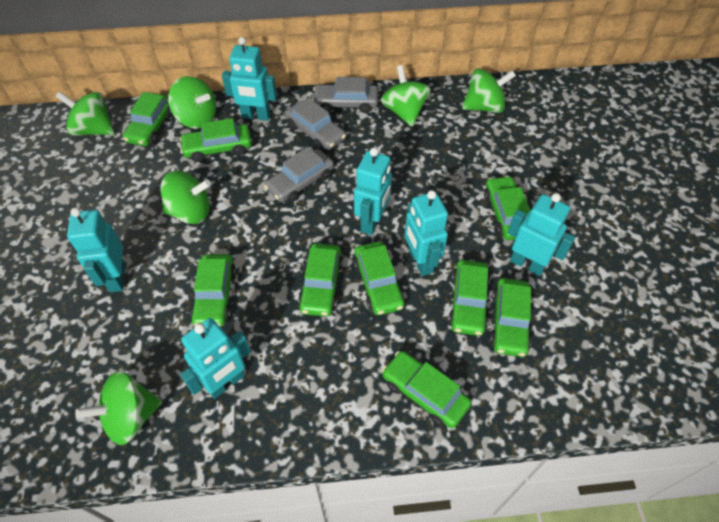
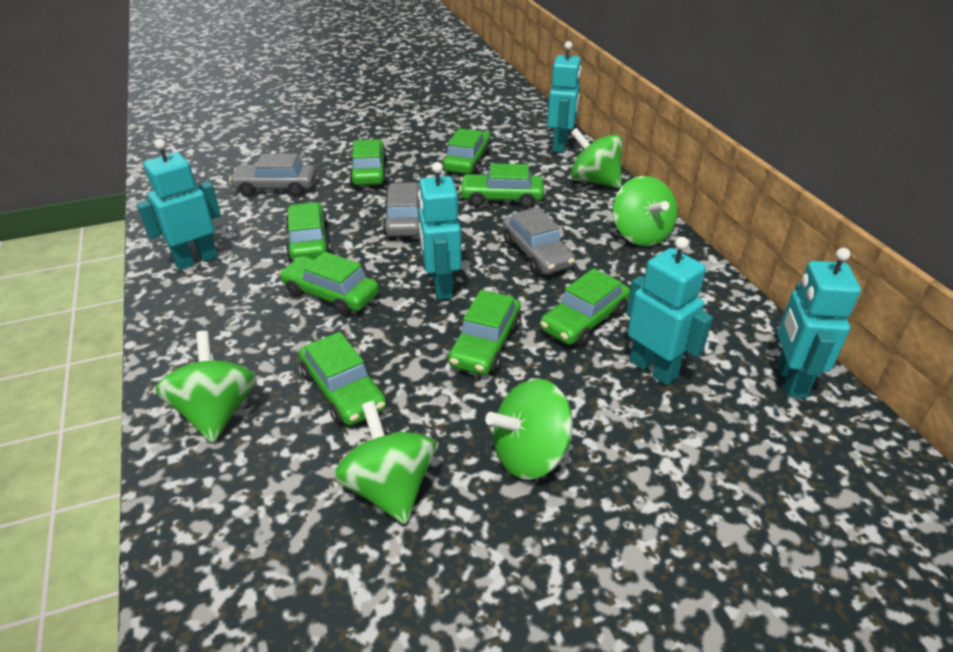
green car: [123,92,173,146] [179,118,251,162] [191,254,236,327] [298,243,343,316] [354,242,405,315] [382,351,472,428] [448,260,490,336] [484,176,530,240] [490,278,532,357] = 9 -> [279,252,379,316] [285,202,331,261] [299,332,387,426] [349,139,387,186] [443,128,491,174] [448,290,521,375] [459,163,544,208] [540,268,630,346] = 8
green spinning top: [55,91,114,136] [75,371,162,445] [161,171,211,224] [168,76,216,129] [381,65,431,127] [462,68,516,113] = 6 -> [155,331,257,443] [334,401,436,524] [485,379,573,480] [571,128,622,188] [613,176,677,246] = 5
turquoise robot: [67,208,125,293] [180,318,251,399] [222,37,277,121] [354,148,392,235] [404,190,448,276] [508,193,575,276] = 6 -> [136,139,221,270] [418,162,462,299] [547,41,582,153] [626,237,713,385] [777,248,861,399] = 5

